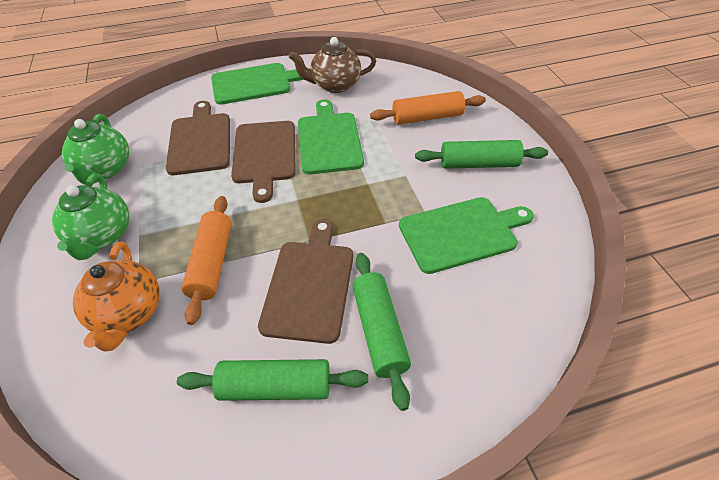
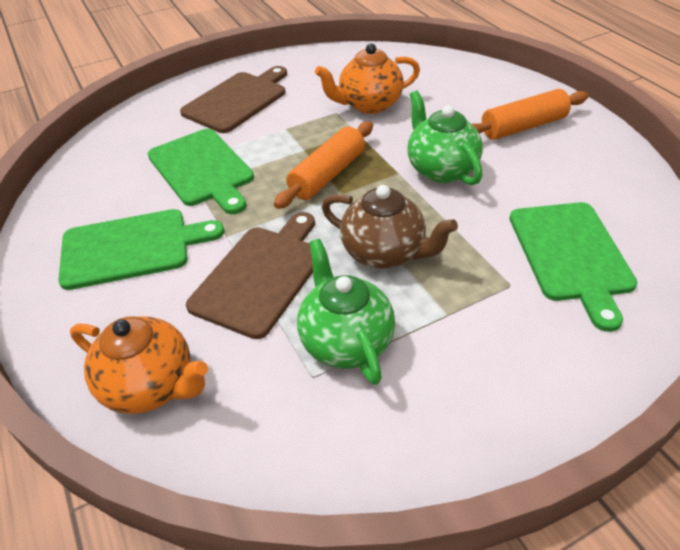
brown cutting board: [166,101,230,175] [231,121,296,203] [258,219,353,344] = 3 -> [180,66,287,133] [186,212,315,339] = 2
green rolling pin: [177,359,368,401] [352,253,411,411] [415,140,548,169] = 3 -> none = 0
orange teapot: [73,241,160,352] = 1 -> [70,316,208,414] [315,43,420,114] = 2

